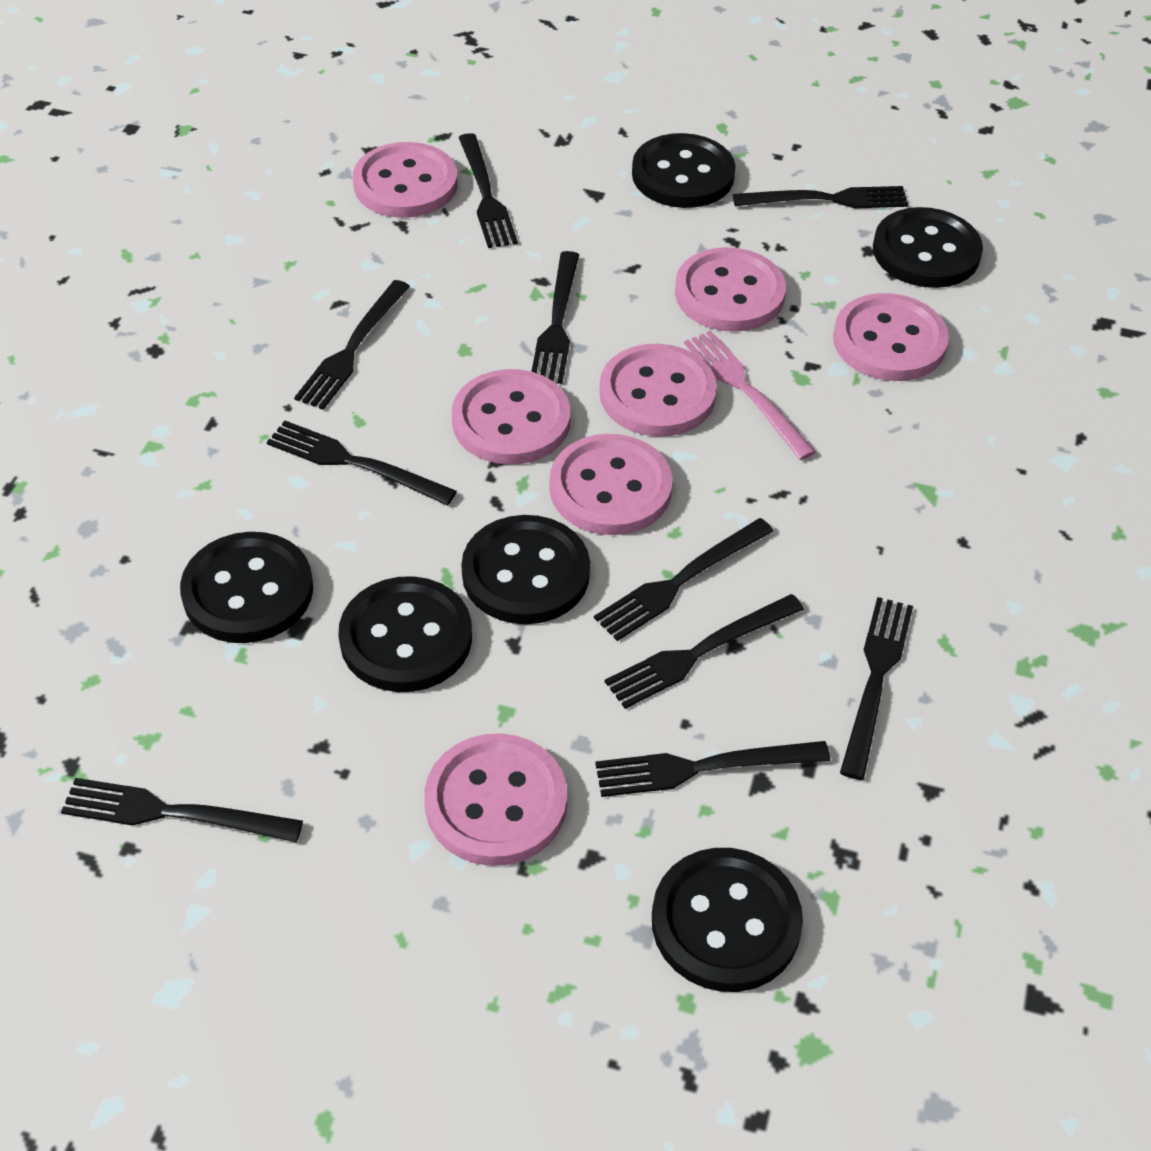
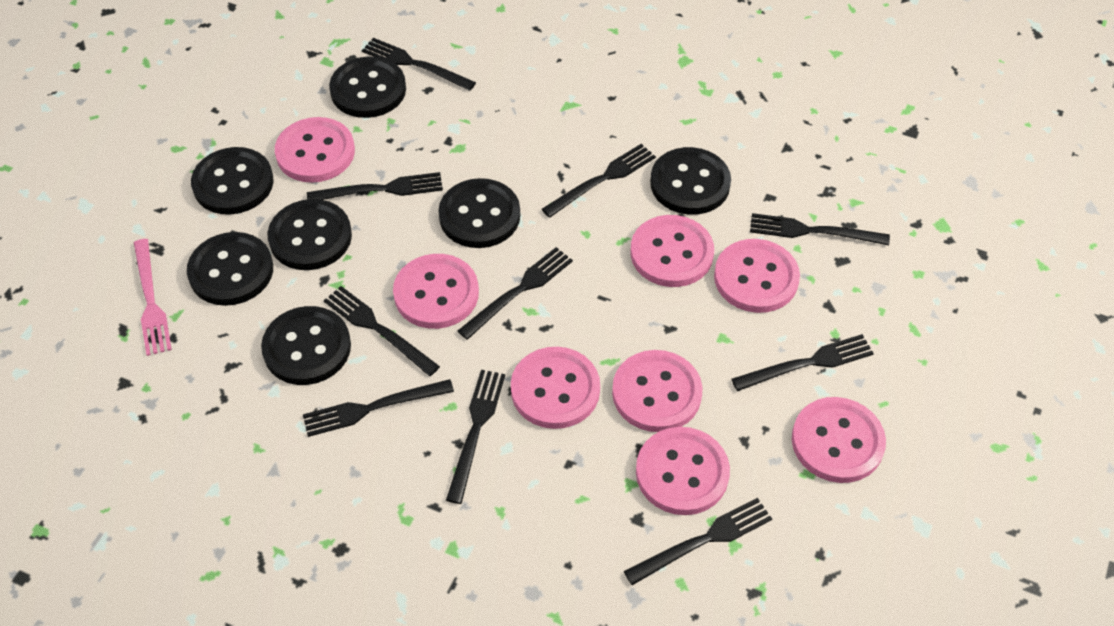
black button: [180,532,313,643] [338,576,472,692] [461,515,590,624] [632,133,736,208] [652,848,803,992] [873,207,983,288] = 6 -> [187,232,273,306] [191,147,274,215] [261,306,351,385] [268,199,352,270] [329,56,406,118] [438,178,520,248] [650,147,731,215] = 7
pink button: [353,142,458,218] [424,733,567,866] [452,369,570,465] [550,434,673,535] [599,344,717,437] [675,247,786,332] [833,293,949,381] = 7 -> [275,117,355,183] [393,254,479,329] [511,347,600,429] [612,350,702,432] [631,215,714,287] [636,427,730,515] [714,239,800,313] [792,397,886,483] = 8

